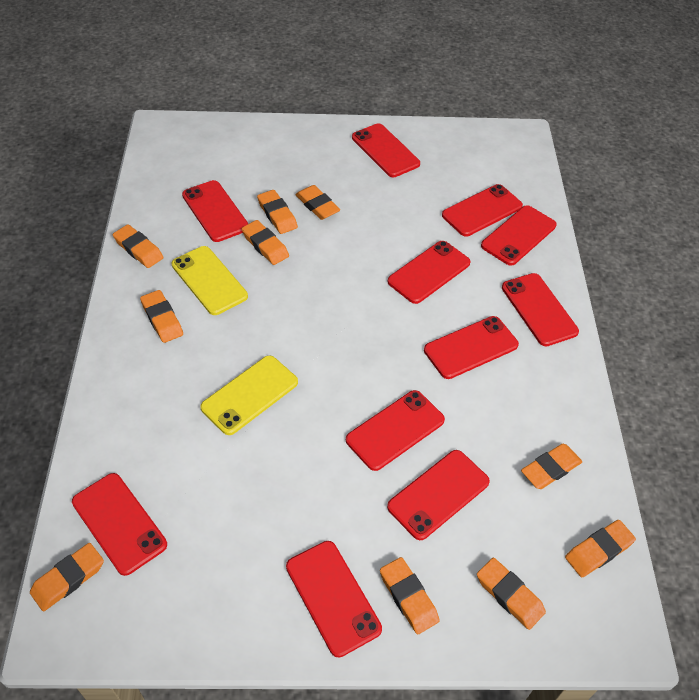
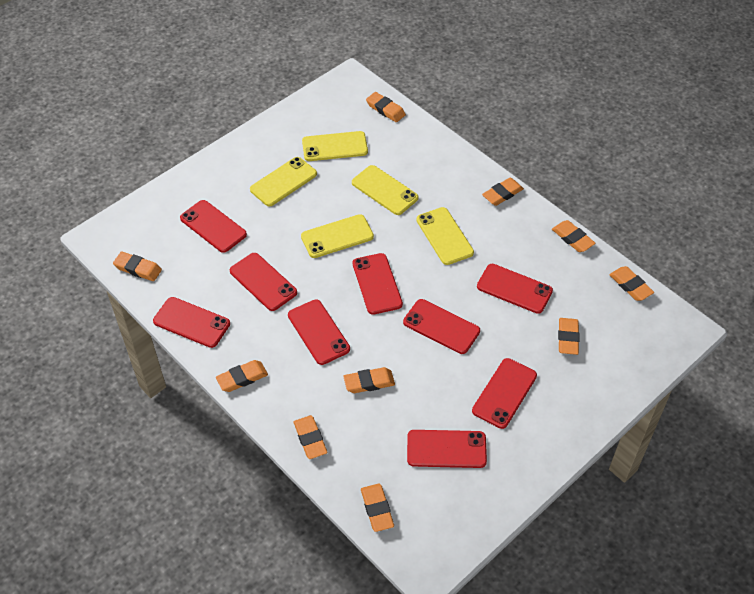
red phone: [72,473,167,576] [182,180,248,242] [286,541,382,657] [346,390,445,471] [352,123,420,177] [387,241,471,304] [387,450,490,540] [424,316,519,379] [442,184,523,237] [481,205,557,266] [502,273,579,346] = 11 -> [153,297,230,348] [180,200,247,253] [230,253,297,311] [288,300,350,365] [353,253,403,315] [403,299,480,354] [407,430,487,468] [472,358,537,429] [477,264,553,314] = 9
yellow phone: [171,246,248,315] [200,355,298,435] = 2 -> [250,157,317,206] [301,214,374,258] [302,131,368,161] [352,165,419,215] [416,207,474,265] = 5

